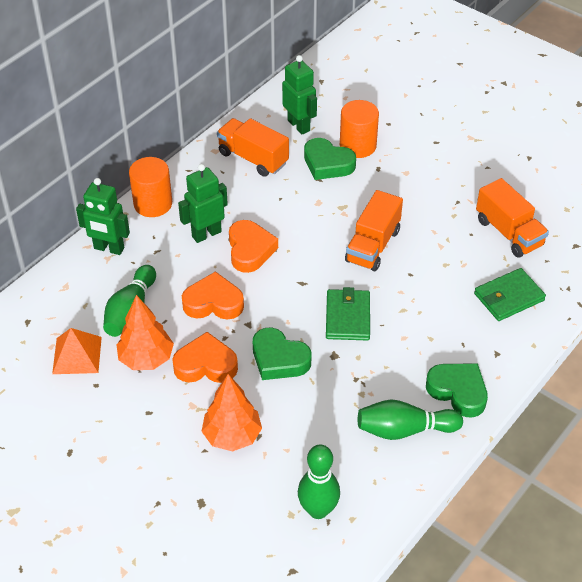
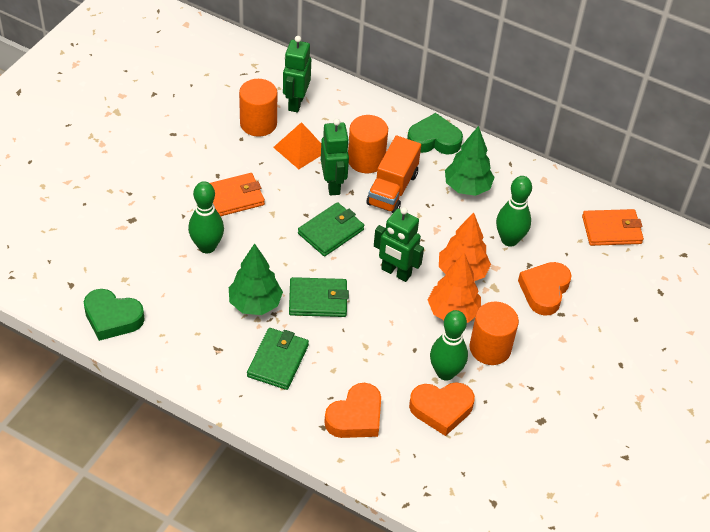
green heart: [253,328,311,380] [304,138,356,180] [426,363,488,418] = 3 -> [84,289,145,341] [407,113,463,155] = 2
green tree: none = 0 -> [229,243,283,315] [445,126,495,196] = 2
green wallet: [326,287,370,340] [474,268,546,321] = 2 -> [247,328,309,390] [289,277,349,317] [298,202,364,256] = 3
orange cylinder: [129,157,172,217] [340,100,379,158] = 2 -> [239,79,277,137] [348,115,388,173] [470,302,519,365] = 3
orange truck: [217,118,289,177] [345,190,403,271] [476,178,549,258] = 3 -> [367,135,421,213] = 1
orange wallet: none = 0 -> [210,173,265,216] [582,209,644,246] = 2

